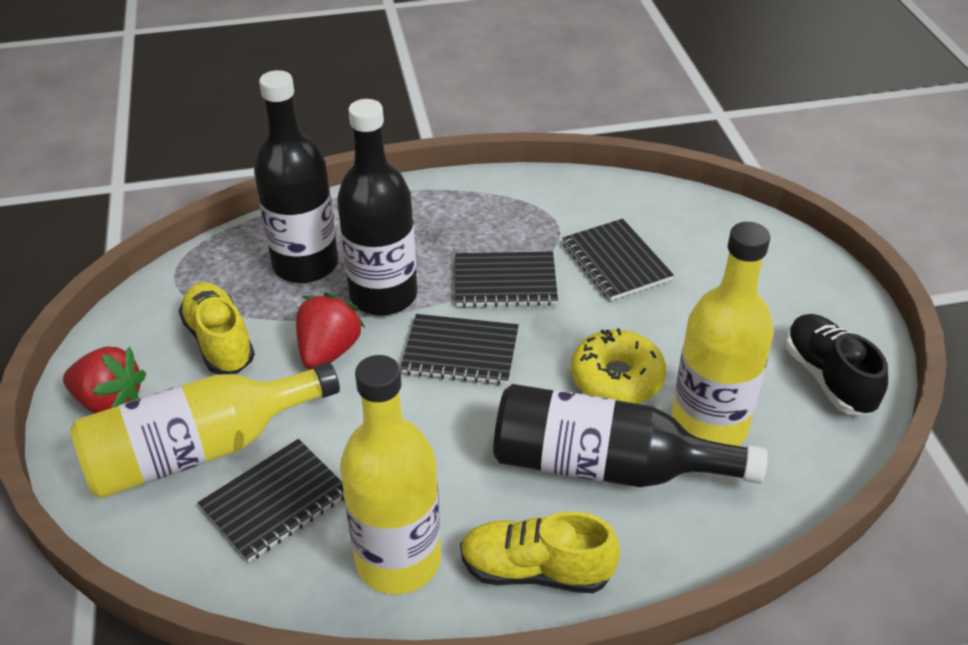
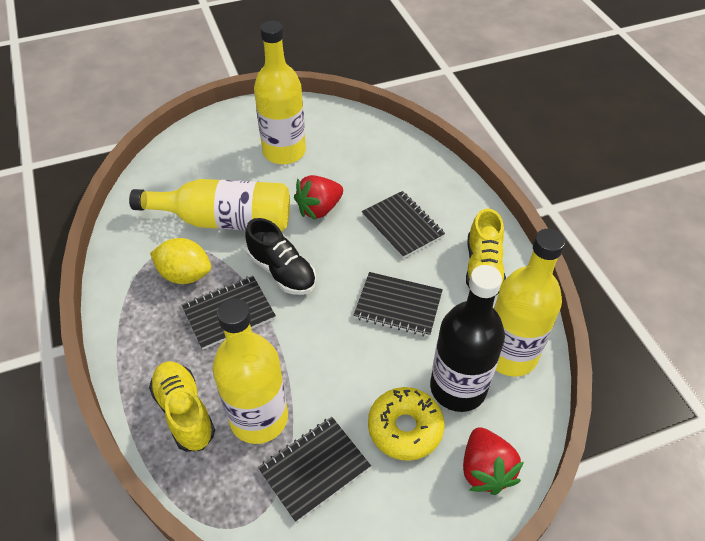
black bottle: [254,70,338,283] [337,99,417,315] [493,384,768,487] = 3 -> [430,265,505,412] = 1
yellow bottle: [70,362,340,498] [340,355,441,594] [671,222,774,446] = 3 -> [129,179,290,232] [213,298,288,444] [254,21,306,164] [494,228,565,377] = 4
yellow lemon: none = 0 -> [150,238,211,284] = 1

